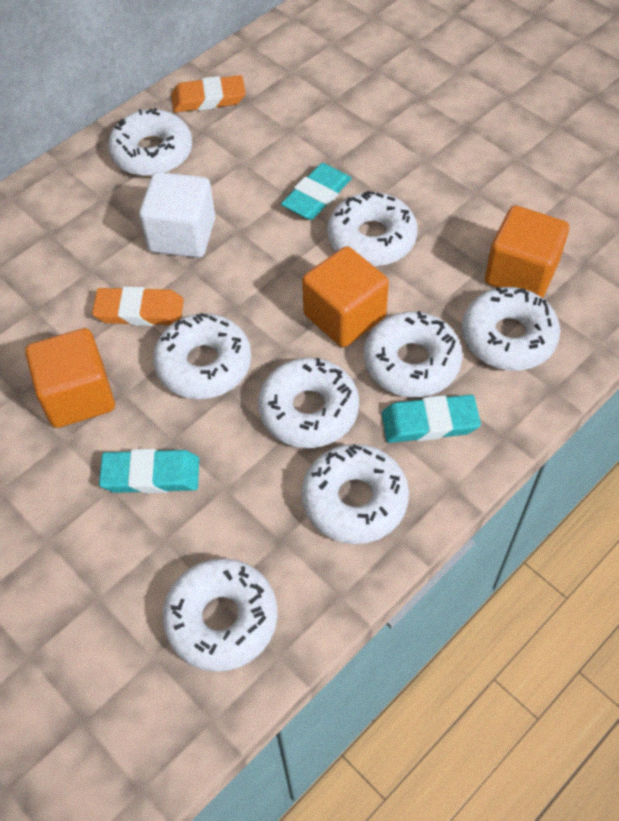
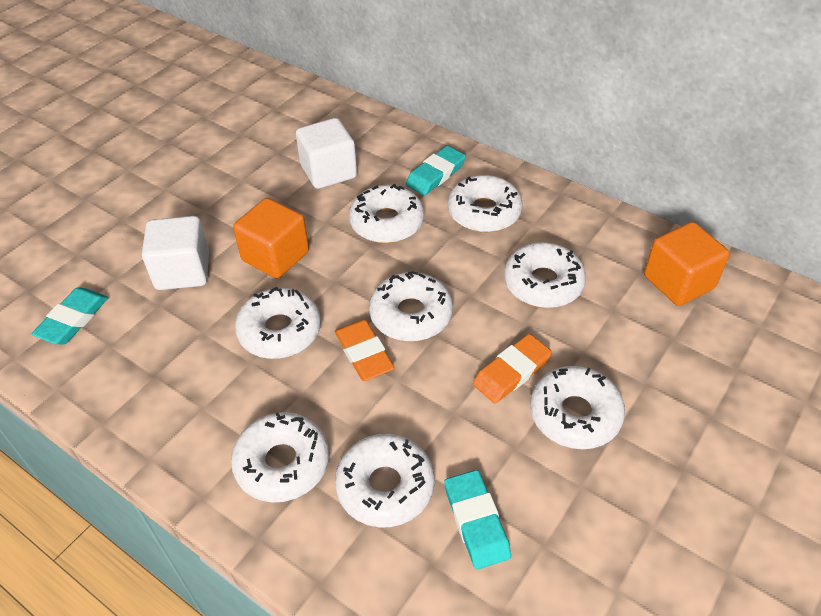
orange cube: [25,328,115,428] [302,246,389,347] [485,206,569,298] = 3 -> [233,198,309,279] [644,222,730,306] = 2
white cube: [139,172,215,258] = 1 -> [142,216,209,290] [296,118,357,189] = 2

